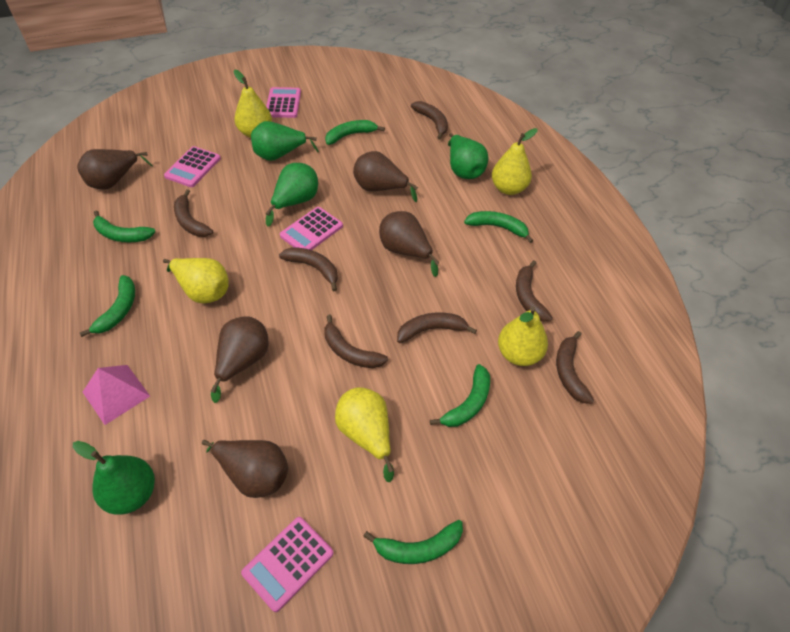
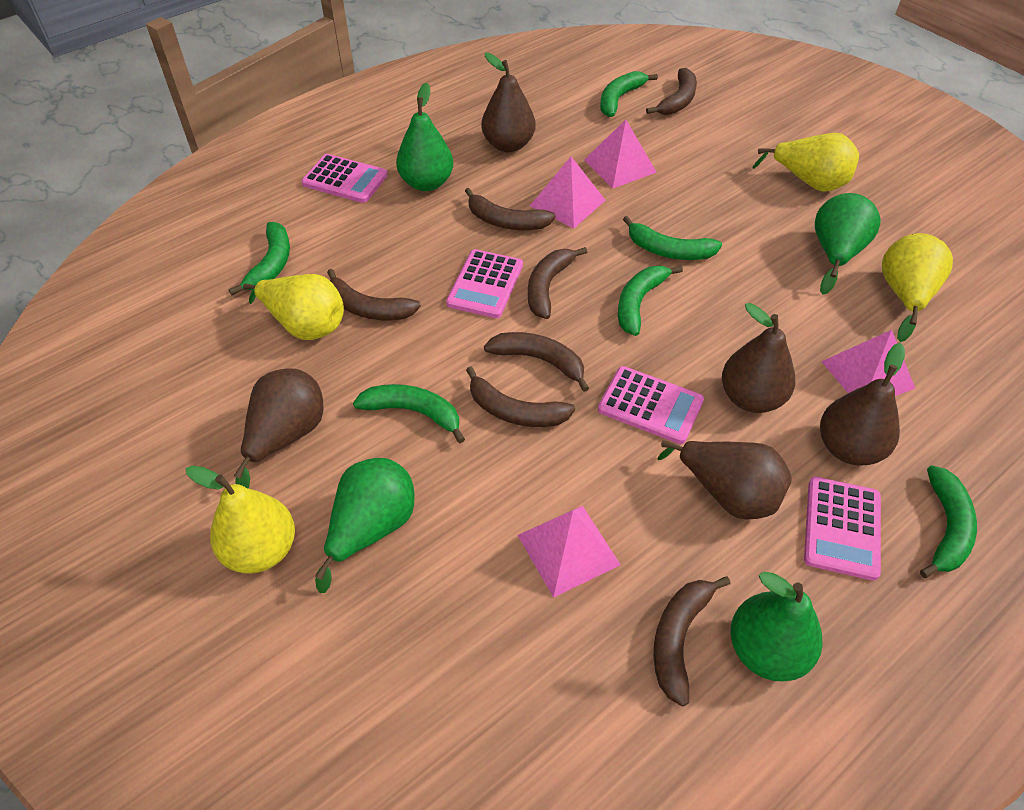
pink pyramid: [83,365,150,425] = 1 -> [518,506,621,598] [530,157,606,228] [584,120,657,189] [821,330,916,396] = 4
yellow pear: [163,258,229,303] [234,70,272,138] [335,387,394,482] [492,128,538,195] [498,306,548,366] = 5 -> [186,465,295,574] [243,274,344,340] [752,133,859,192] [882,233,953,342] = 4

